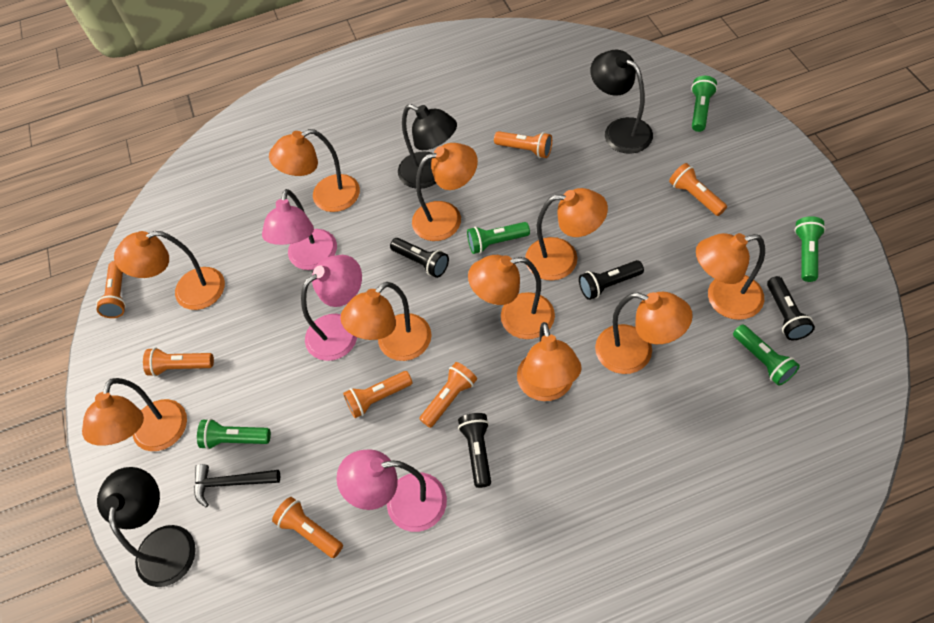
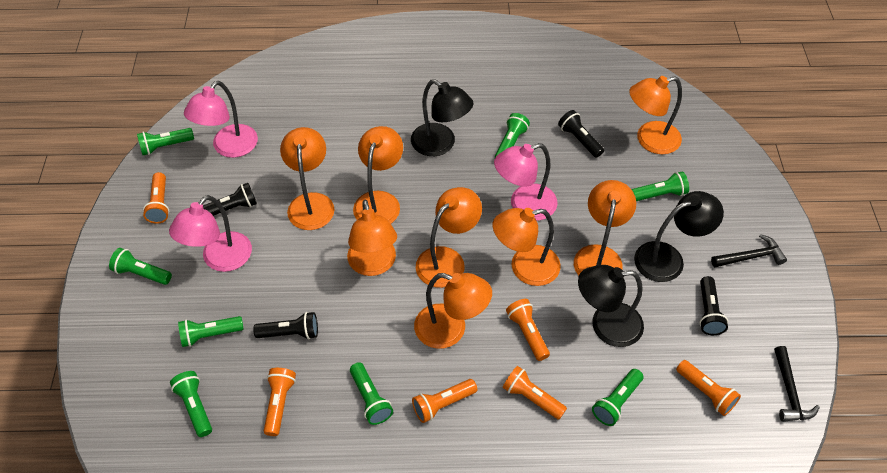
black hammer: [194,464,280,507] = 1 -> [711,234,787,267] [774,346,820,422] = 2
green flashlight: [197,419,271,450] [467,222,530,254] [691,76,717,132] [733,324,800,386] [794,216,826,282] = 5 -> [109,248,172,285] [137,128,194,155] [170,371,212,437] [178,316,244,347] [350,362,393,425] [495,113,530,157] [592,369,644,426] [632,171,689,201] = 8
orange flashlight: [96,261,126,318] [143,347,214,377] [272,497,343,558] [343,371,413,418] [419,362,477,428] [494,131,552,158] [669,163,727,216] = 7 -> [143,172,169,224] [264,368,296,436] [412,379,478,423] [503,366,567,420] [506,299,550,361] [676,360,741,416] = 6
orange lamp: [82,378,187,451] [114,231,225,310] [269,129,360,212] [340,282,431,361] [412,143,478,241] [468,255,555,339] [517,322,582,401] [525,188,608,281] [595,292,693,374] [696,233,765,320] = 10 -> [280,127,334,230] [347,200,397,276] [353,126,403,224] [414,273,492,349] [416,187,482,288] [493,208,561,286] [574,180,636,276] [629,76,682,154] = 8

